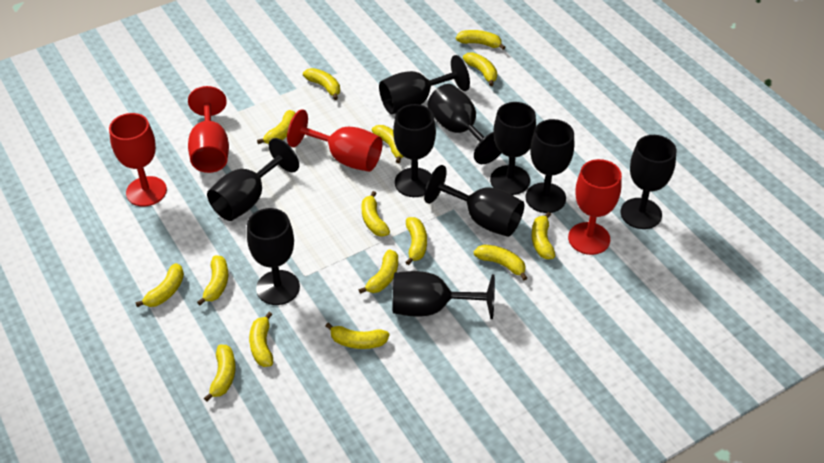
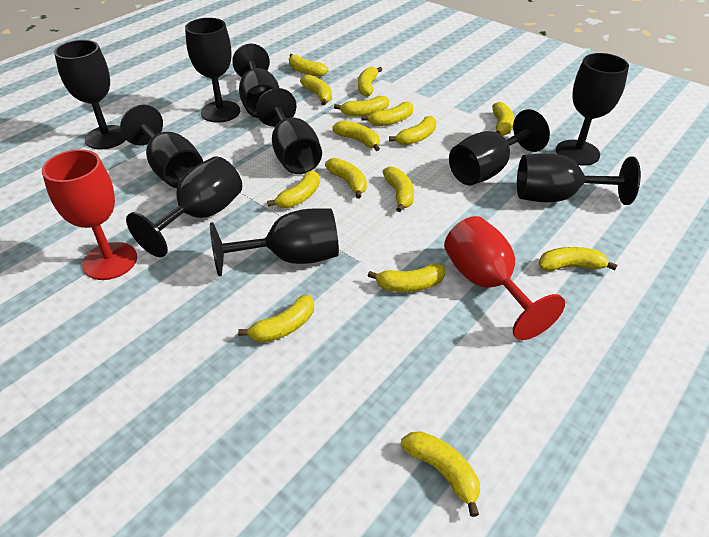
red goblet: [109,113,167,206] [188,86,229,173] [287,109,383,172] [568,159,622,255] = 4 -> [42,149,137,280] [444,216,565,340] = 2

